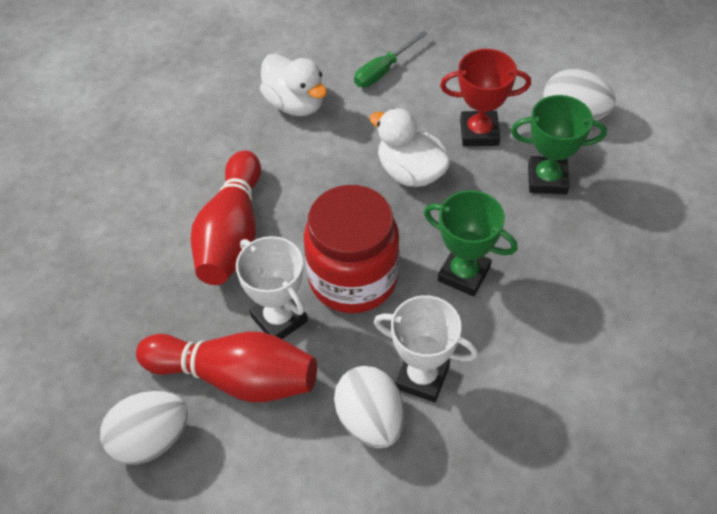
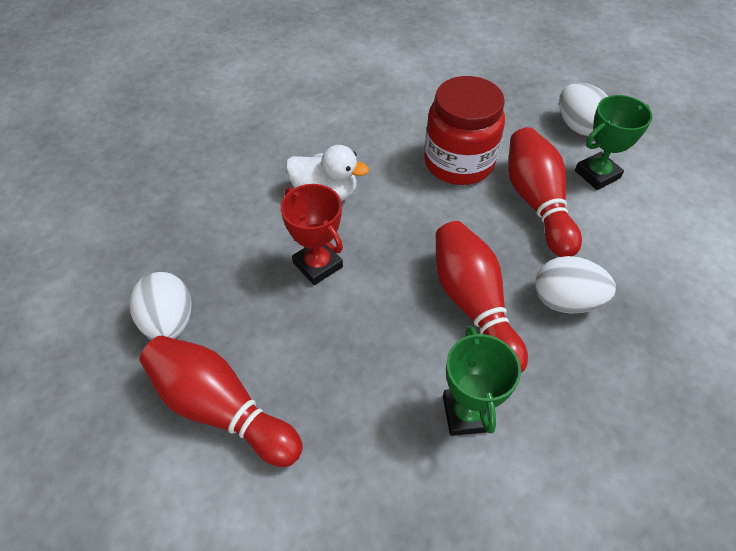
green screwdriver: [354,31,428,88] = 1 -> none = 0
red bowling pin: [136,331,317,402] [191,150,261,285] = 2 -> [140,336,303,467] [436,221,528,373] [508,127,582,257] = 3
white duck: [260,54,327,116] [370,108,451,187] = 2 -> [286,145,369,201] = 1
white trophy: [236,236,308,339] [374,295,478,402] = 2 -> none = 0

